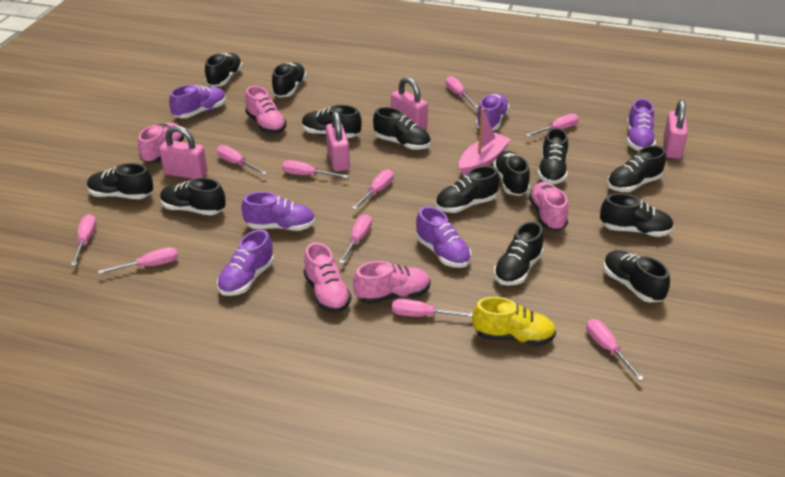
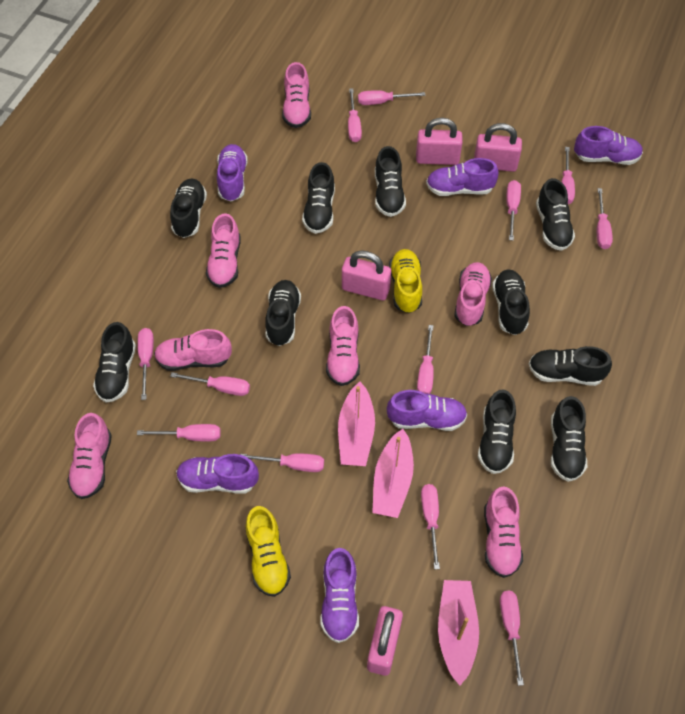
black shoe: [87,163,153,199] [160,178,226,215] [205,53,243,87] [272,62,307,97] [302,105,362,138] [373,107,431,150] [435,166,499,213] [493,151,530,196] [494,221,544,286] [538,128,568,184] [600,193,674,237] [603,250,670,303] [607,146,666,192] = 13 -> [93,322,136,403] [170,179,207,238] [265,280,301,346] [302,162,335,234] [375,146,406,217] [478,389,516,474] [492,269,530,335] [529,346,612,386] [536,178,575,251] [551,396,587,482] = 10
pink boat: [459,108,511,176] = 1 -> [338,382,375,466] [372,429,414,518] [438,580,479,685] = 3
pink screwdriver: [71,214,96,266] [98,247,178,274] [217,145,267,175] [282,160,348,178] [339,214,372,264] [352,169,394,210] [392,299,473,317] [446,76,478,108] [525,114,579,137] [586,319,644,381] = 10 -> [137,424,221,442] [138,328,154,400] [170,372,250,396] [240,453,324,472] [348,88,362,142] [358,90,425,105] [417,325,434,394] [421,484,440,569] [500,591,524,686] [507,180,521,241] [561,147,575,204] [597,188,613,249] = 12
pink shoe: [138,123,184,163] [245,86,287,134] [304,242,351,312] [353,261,431,304] [529,182,568,231] = 5 -> [67,413,112,499] [154,329,232,371] [206,213,241,288] [282,62,311,128] [326,306,360,386] [454,262,492,326] [484,486,523,578] = 7
yellow shoe: [472,297,556,346] = 1 -> [245,506,291,597] [389,249,422,313] = 2

